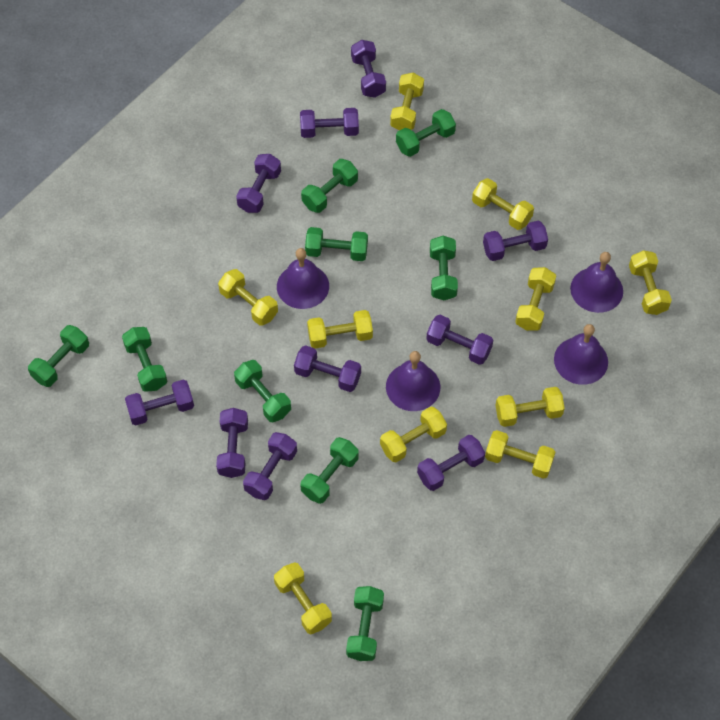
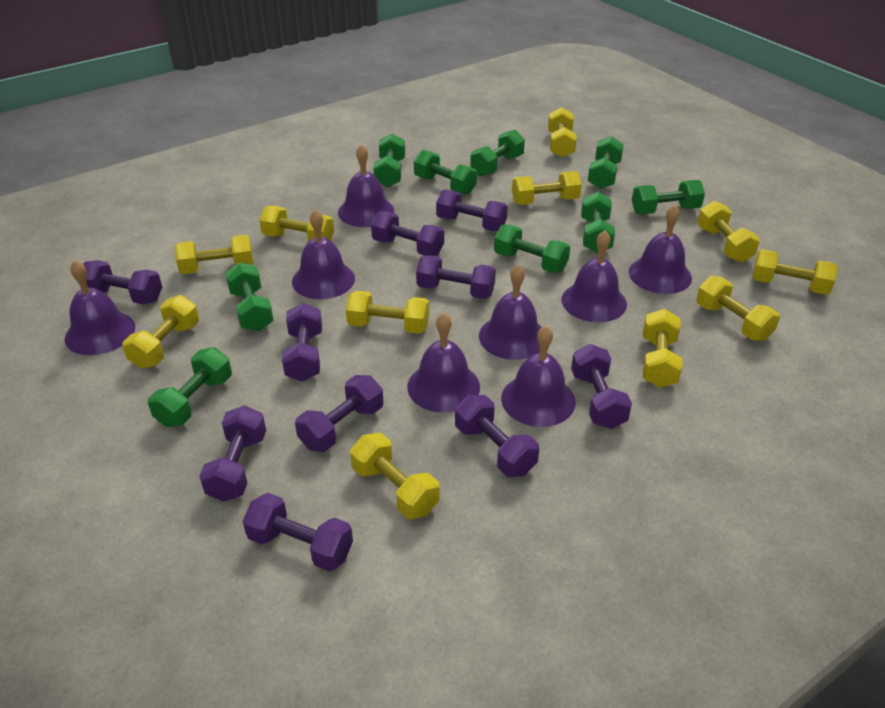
purple bell: [277,248,329,309] [386,351,440,411] [554,324,608,385] [570,252,623,313] = 4 -> [65,260,135,355] [292,209,355,299] [338,144,394,227] [407,313,480,413] [479,264,542,360] [501,326,575,427] [562,231,627,322] [629,205,692,294] = 8
yellow dumbbell: [218,269,278,325] [274,562,332,634] [307,310,373,348] [380,407,447,462] [390,73,424,131] [472,178,534,230] [485,430,555,479] [495,387,565,427] [515,267,556,331] [629,250,672,315] = 10 -> [123,295,199,369] [175,235,253,274] [259,206,334,242] [346,291,429,334] [350,433,439,519] [512,171,582,205] [548,107,577,158] [643,309,683,388] [696,275,780,341] [697,201,760,263] [752,249,838,295] = 11

